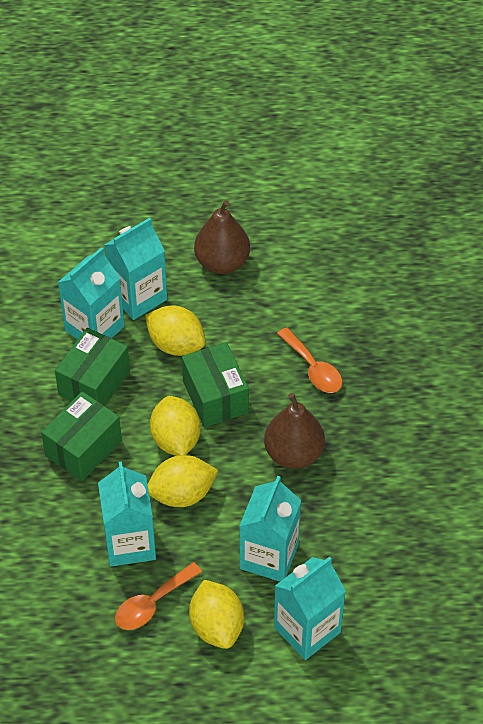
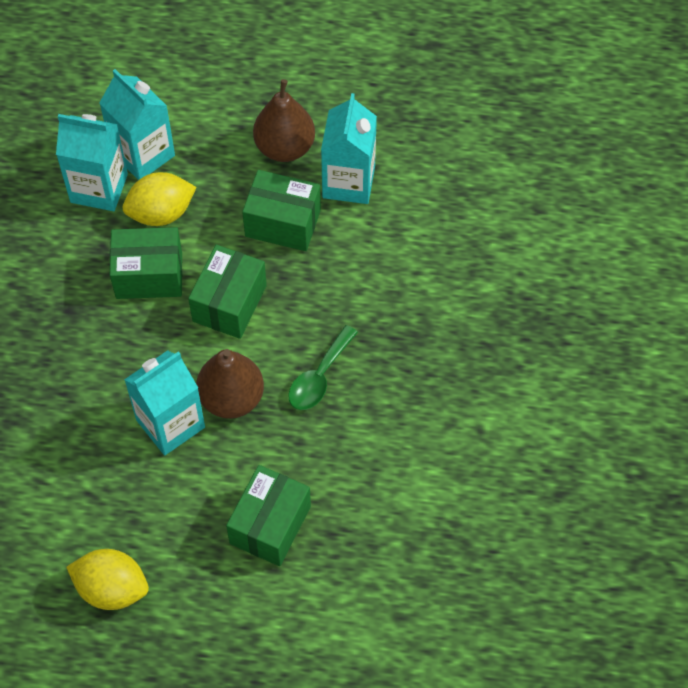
green box: [41,391,122,481] [55,328,130,406] [182,342,249,427] = 3 -> [110,227,182,299] [188,245,267,339] [226,465,311,566] [242,170,321,251] = 4
green spoon: none = 0 -> [288,325,358,410] = 1
orange spoon: [115,562,202,630] [277,327,342,393] = 2 -> none = 0
turquoise carton: [57,247,125,340] [98,461,156,567] [104,218,167,320] [239,476,302,582] [274,556,346,660] = 5 -> [56,114,128,211] [99,69,175,180] [124,350,205,455] [321,93,377,204] = 4
yellow lemon: [145,305,206,356] [148,455,218,507] [150,396,201,456] [189,580,244,649] = 4 -> [66,549,149,610] [123,172,196,226] = 2

